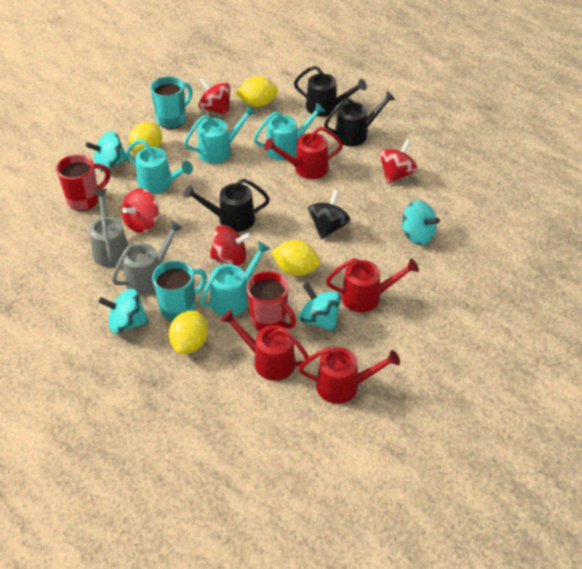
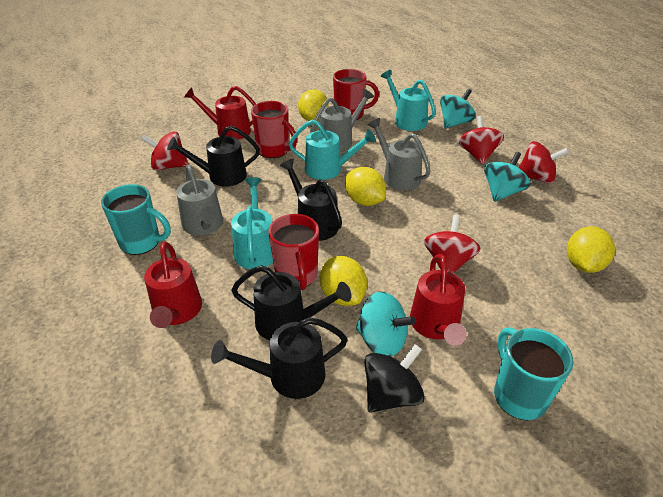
black watering can: [184,179,270,232] [294,66,367,117] [324,91,396,146] = 3 -> [167,126,260,187] [211,317,348,399] [232,265,351,340] [280,159,342,241] = 4
grey watering can: [89,189,128,267] [112,221,183,295] = 2 -> [176,165,223,236] [310,89,374,151] [368,118,431,190] = 3
red mug: [56,154,110,211] [246,271,296,331] = 2 -> [251,101,297,158] [268,214,319,290] [333,69,379,120] = 3
red watering can: [221,310,309,381] [264,127,343,179] [299,347,400,404] [326,258,419,312] = 4 -> [144,242,202,328] [184,86,256,140] [410,254,467,346] = 3
turquoise spinning top: [85,131,128,171] [98,288,149,333] [299,283,341,331] [401,200,440,245] = 4 -> [356,292,416,357] [440,89,476,129] [484,152,530,202] = 3
turquoise watering can: [126,139,193,194] [184,105,256,164] [200,241,270,316] [254,102,326,160] = 4 -> [231,177,273,269] [289,120,376,180] [381,70,436,131] = 3

